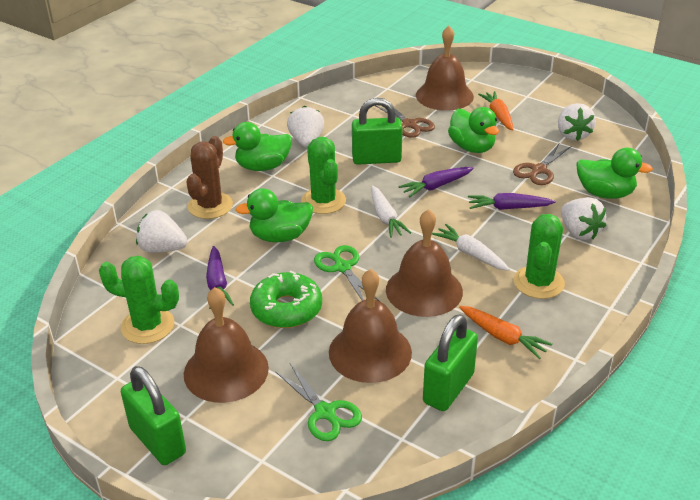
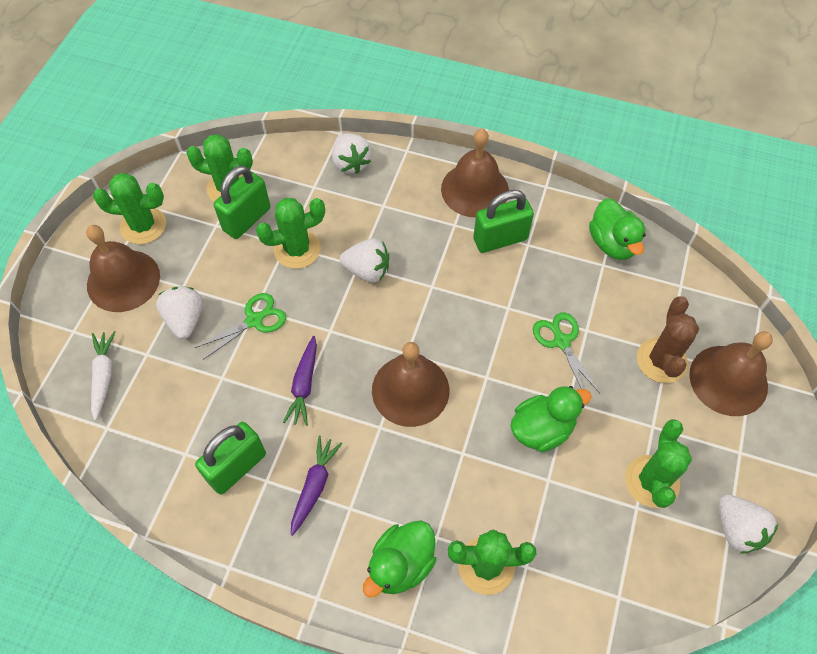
brown scissors: [376,106,435,138] [513,144,571,185] = 2 -> none = 0
green cactus: [99,256,179,344] [301,137,346,214] [514,214,565,299] = 3 -> [93,173,166,244] [186,134,253,202] [256,198,325,269] [448,530,536,595] [625,419,692,508] = 5
green donut: [250,270,322,328] = 1 -> none = 0
green duck: [223,122,292,171] [236,188,313,242] [448,107,499,153] [576,148,653,199] = 4 -> [363,521,436,598] [510,386,591,452] [589,198,646,260] = 3
orange carrot: [459,306,552,359] [478,91,513,131] = 2 -> none = 0
purple carrot: [206,246,234,309] [398,167,474,197] [468,193,556,210] = 3 -> [283,336,317,426] [291,436,343,536] = 2
white carrot: [371,186,411,238] [432,224,510,271] = 2 -> [91,331,116,421] = 1

